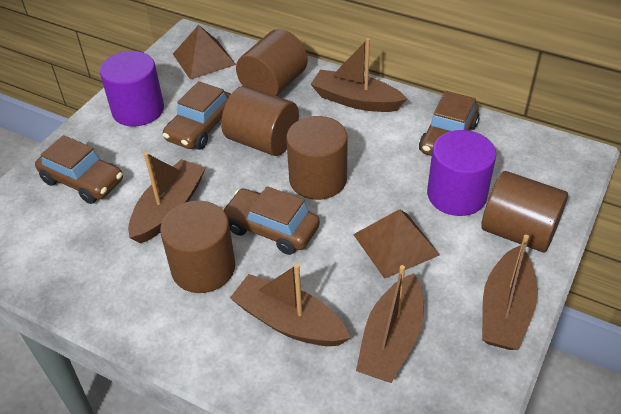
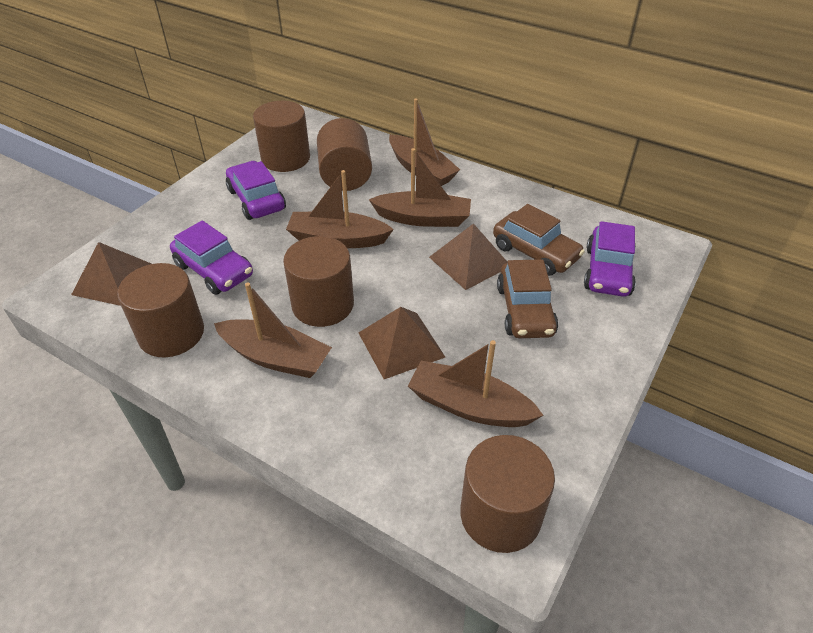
brown car: [35,135,123,204] [163,81,231,150] [222,186,320,255] [419,91,479,156] = 4 -> [493,204,585,276] [497,259,558,338] = 2
brown pyramid: [173,25,236,80] [353,209,440,279] = 2 -> [71,242,152,306] [359,307,445,379] [429,223,508,290] = 3
purple car: none = 0 -> [170,220,253,295] [226,161,286,220] [584,221,636,297] = 3
purple cylinder: [100,51,164,127] [427,130,496,216] = 2 -> none = 0

